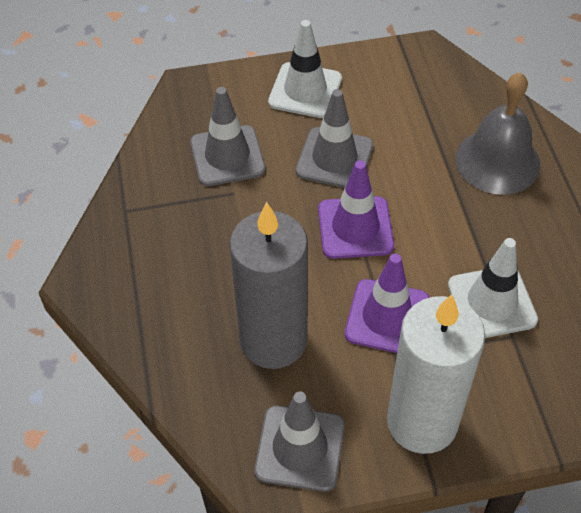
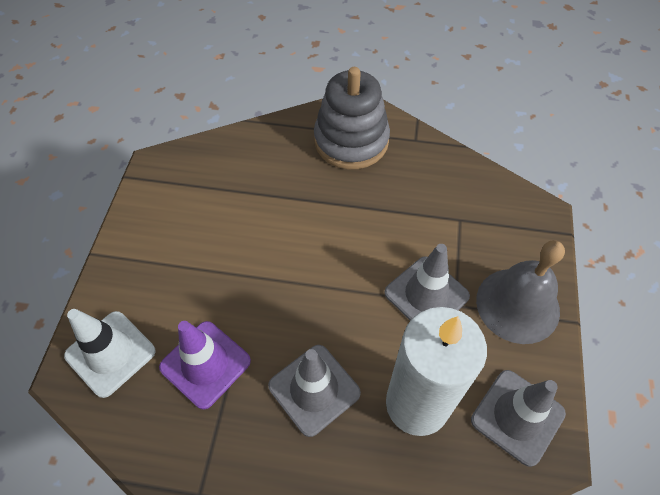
grey candle: [229,202,308,369] = 1 -> none = 0
grey stacking toy: none = 0 -> [314,67,390,169] = 1
purple traffic cone: [318,160,394,259] [345,253,430,353] = 2 -> [159,321,251,409] = 1
white traffic cone: [268,20,342,118] [448,238,538,338] = 2 -> [64,309,156,398] = 1

